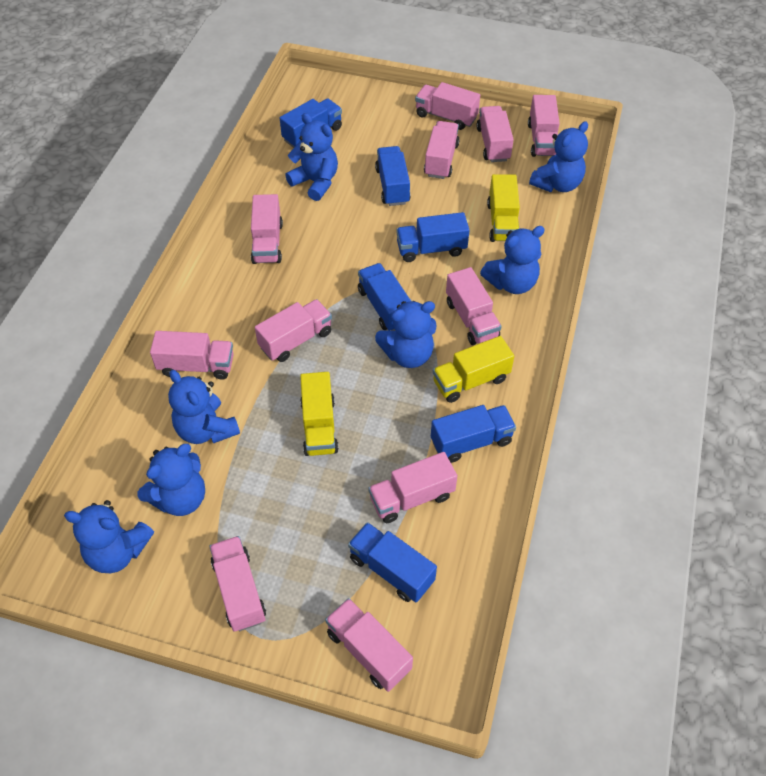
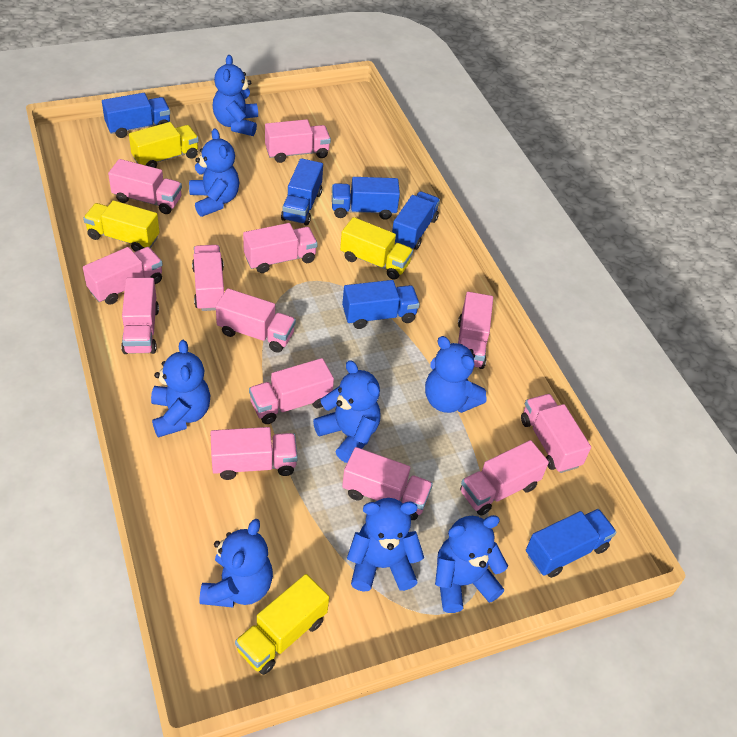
blue teddy bear: [64,500,154,573] [137,444,205,516] [168,370,240,444] [285,113,338,201] [375,301,436,368] [480,226,545,294] [529,121,588,192] = 7 -> [151,340,211,437] [189,129,239,217] [200,519,273,608] [213,55,258,136] [313,360,381,463] [347,498,424,592] [425,336,486,413] [435,515,508,613] = 8
pink truck: [150,331,234,380] [209,536,266,632] [251,194,283,264] [255,299,332,362] [325,598,413,692] [368,452,457,523] [415,82,480,130] [424,121,460,179] [446,267,502,345] [476,106,514,162] [528,95,560,157] = 11 -> [83,247,163,305] [108,159,182,214] [121,278,159,354] [192,245,224,311] [211,427,298,480] [216,288,296,353] [243,223,318,273] [249,358,334,424] [265,119,331,163] [342,447,433,520] [458,292,493,369] [460,440,549,516] [521,394,591,473] = 13
yellow truck: [300,372,339,456] [433,336,514,403] [487,174,520,242] = 3 -> [83,200,159,252] [129,122,199,168] [235,574,329,675] [340,217,413,280] = 4

